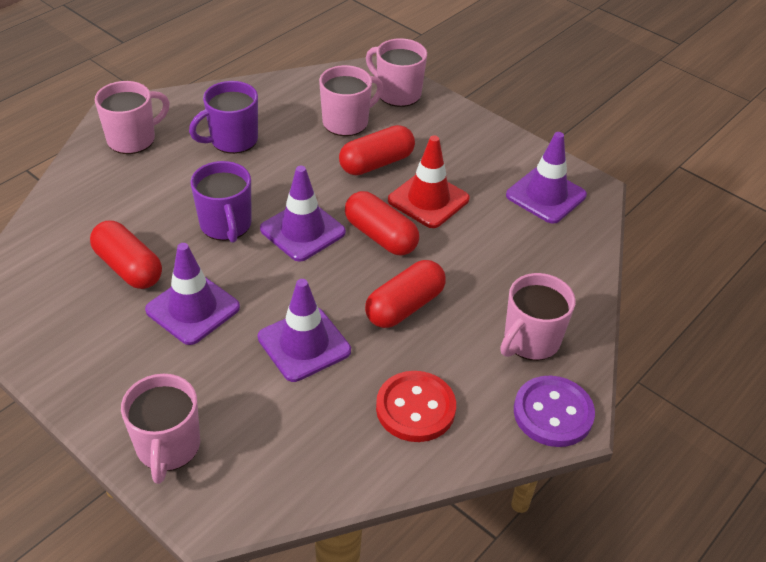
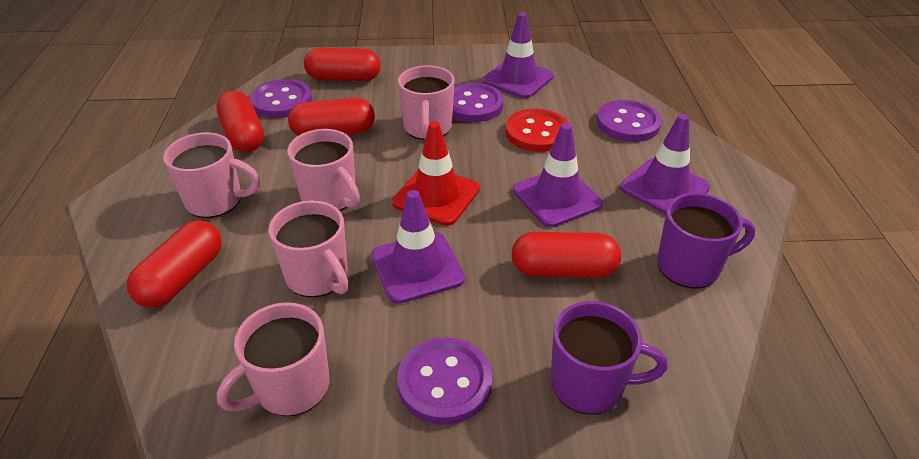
purple button: [514,376,595,447] = 1 -> [250,79,312,118] [397,337,492,425] [452,83,504,122] [597,100,662,142] = 4
red capsule: [90,220,162,289] [339,125,415,175] [345,191,419,256] [365,260,446,328] = 4 -> [127,220,222,308] [216,91,264,152] [288,98,375,136] [304,48,381,81] [512,232,621,278] = 5

